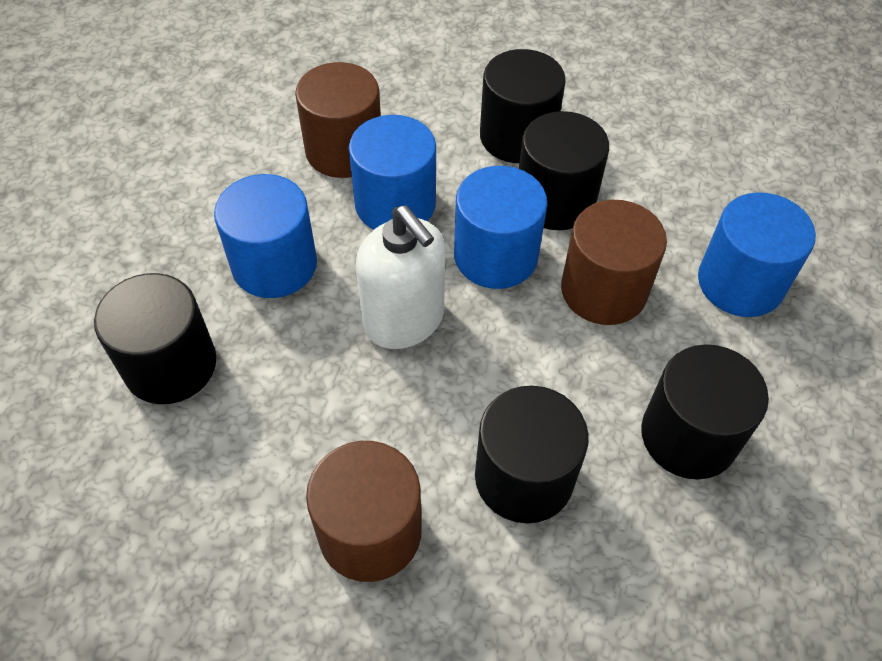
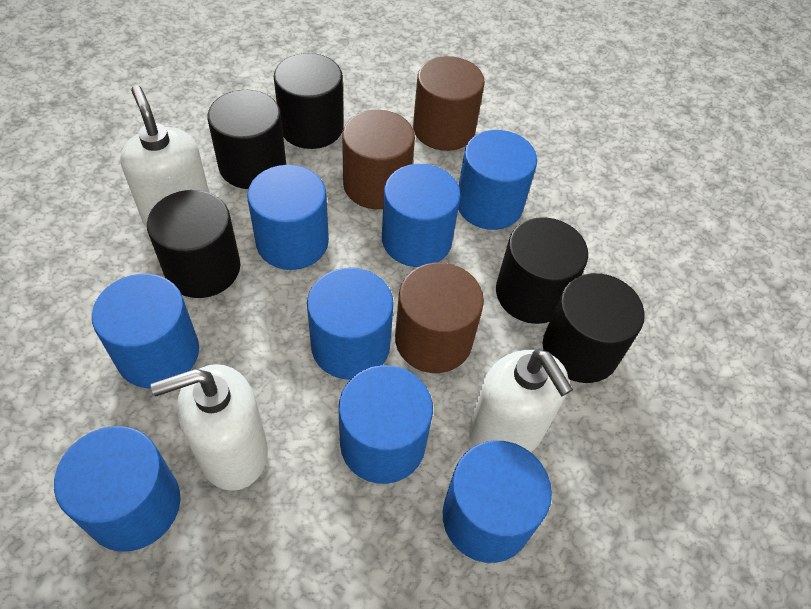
blue cylinder: [214,174,317,298] [349,115,436,230] [454,166,547,289] [698,192,816,317] = 4 -> [54,426,180,551] [92,274,199,388] [247,165,329,270] [307,267,394,380] [339,365,433,484] [382,164,461,267] [443,441,552,563] [458,130,537,230] = 8
white soap dispenser: [356,205,445,349] = 1 -> [120,85,209,227] [151,364,268,491] [468,349,573,452] = 3

